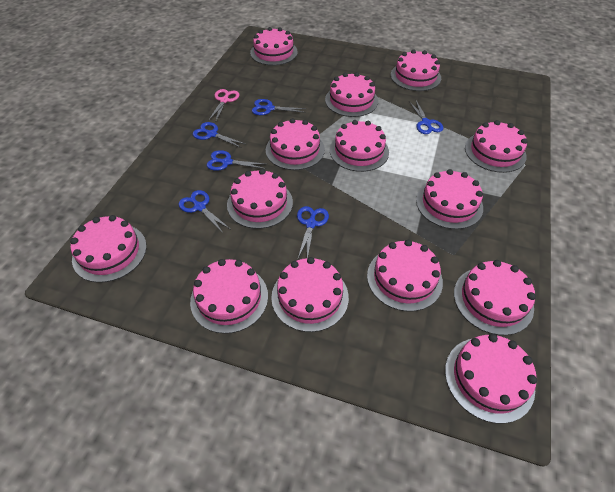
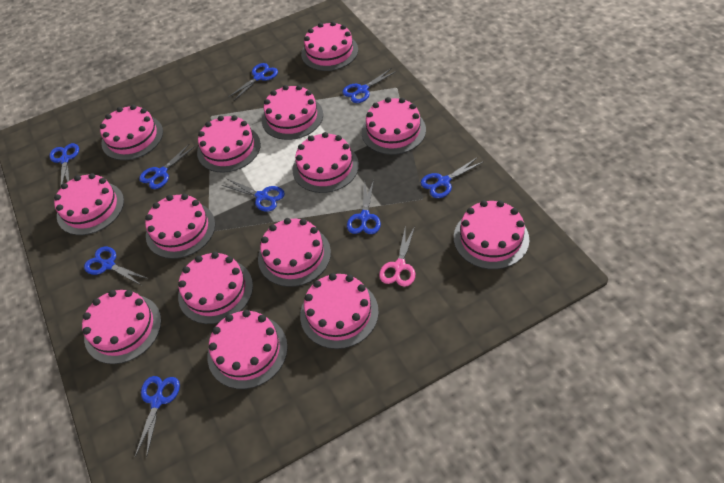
blue scissors: [179,190,230,233] [192,122,245,148] [207,150,266,171] [252,99,306,115] [297,206,329,258] [409,101,443,134] = 6 -> [49,143,79,185] [84,247,148,286] [135,376,180,458] [139,144,195,189] [222,178,285,212] [229,63,278,101] [342,69,397,103] [347,180,381,234] [421,157,483,198] = 9

